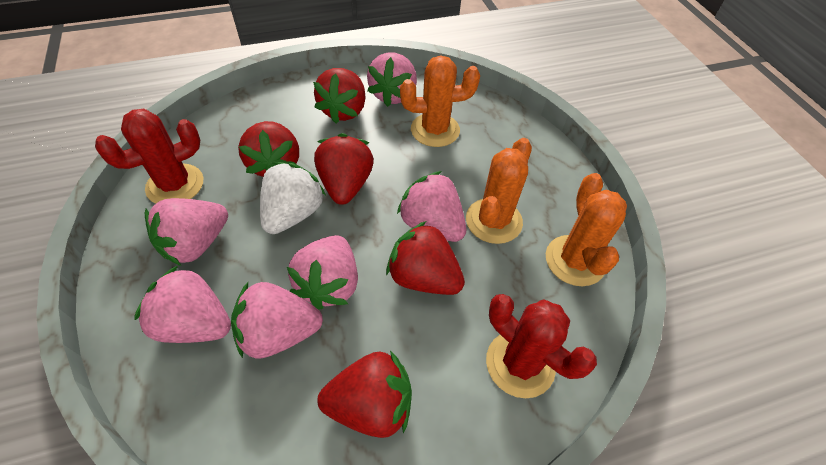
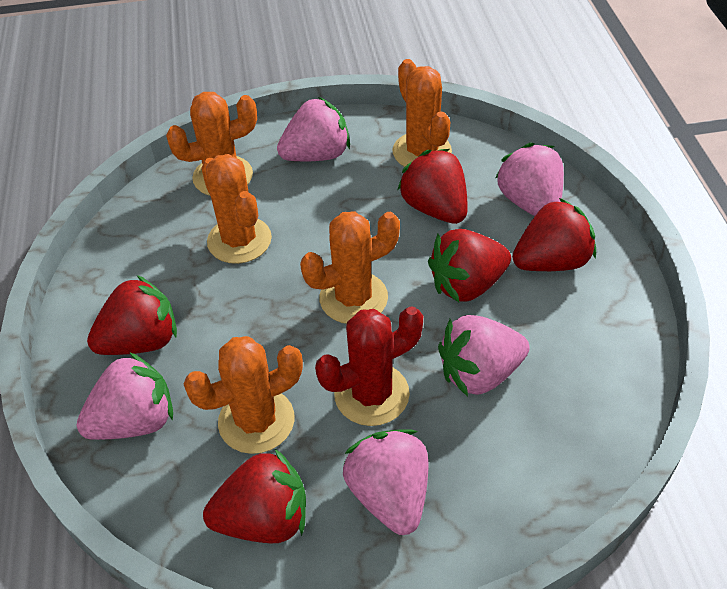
orange cactus: [400,56,480,147] [466,138,532,244] [546,173,627,286] = 3 -> [166,92,257,196] [184,336,303,454] [201,154,272,264] [300,211,400,324] [392,59,452,167] = 5
pink strawberry: [135,266,231,343] [145,198,228,266] [231,282,323,358] [287,235,358,310] [367,53,417,107] [397,171,466,242] = 6 -> [77,352,173,440] [277,97,350,161] [343,429,429,535] [438,315,530,396] [495,143,564,216] = 5
red cactus: [95,109,204,204] [486,294,597,398] = 2 -> [315,306,423,426] = 1
white strawberry: [260,162,326,234] = 1 -> none = 0

